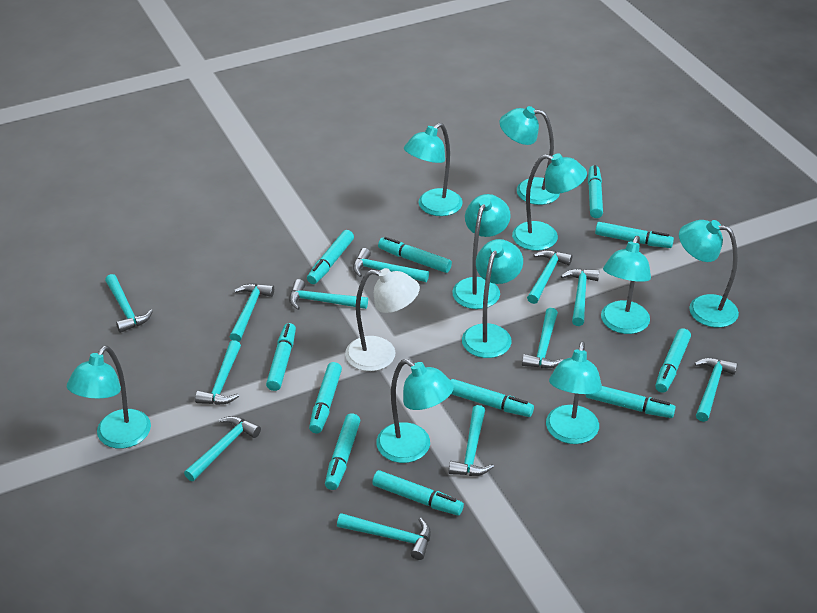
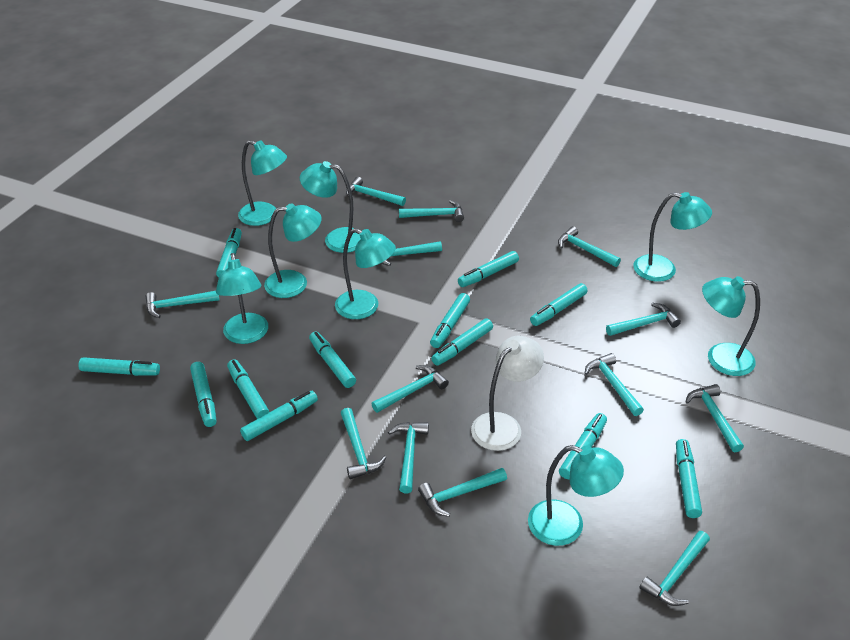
turquoise hammer: [105,274,153,333] [184,416,261,481] [195,340,241,405] [230,283,274,342] [289,279,368,310] [337,513,431,560] [353,248,429,282] [449,405,494,476] [522,308,564,368] [527,250,573,304] [561,268,599,326] [694,358,738,422] = 12 -> [145,291,219,318] [341,408,386,479] [346,177,406,206] [371,365,449,413] [381,241,442,266] [388,422,429,494] [399,200,464,222] [418,468,507,517] [558,226,621,267] [585,353,644,416] [606,303,681,336] [639,531,710,606] [686,384,744,452] = 13
turquoise lamp: [67,346,151,449] [377,359,454,463] [404,123,463,216] [452,194,511,309] [462,239,523,358] [499,106,560,205] [512,153,587,251] [546,341,602,444] [601,236,651,334] [679,220,739,328] = 10 -> [216,253,268,344] [238,140,287,226] [264,203,322,298] [300,161,361,253] [335,228,396,319] [528,445,624,546] [634,192,712,282] [702,276,760,376] = 8
turquoise marker: [266,323,296,391] [307,230,354,284] [309,362,342,433] [325,413,360,490] [372,470,464,516] [378,237,452,273] [451,379,534,417] [586,386,676,418] [588,165,603,218] [595,222,674,248] [655,328,691,393] = 11 -> [78,357,160,376] [190,362,216,427] [216,228,242,277] [227,359,270,419] [240,391,318,441] [309,331,356,388] [430,293,470,348] [431,318,493,366] [458,251,519,287] [530,283,588,326] [559,413,607,479] [676,439,702,518] = 12

